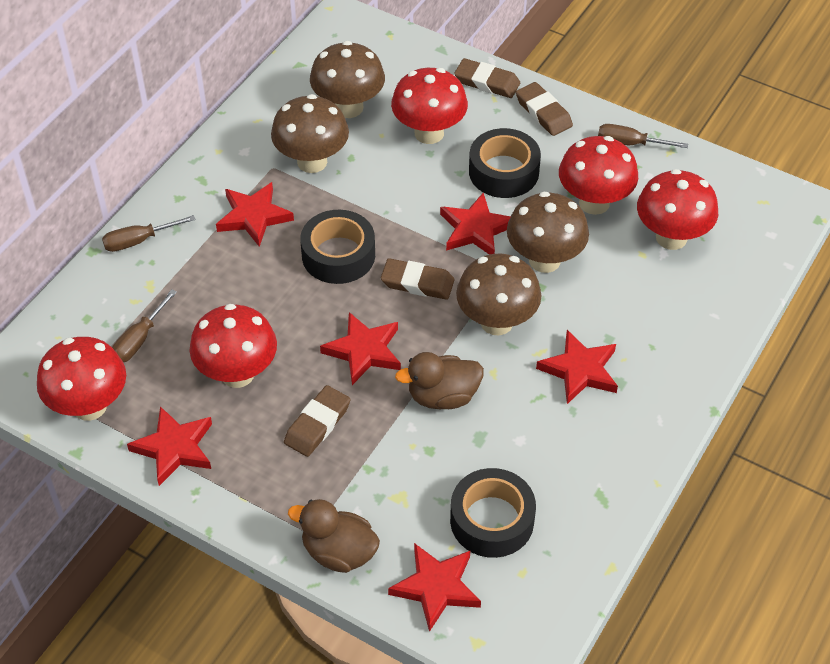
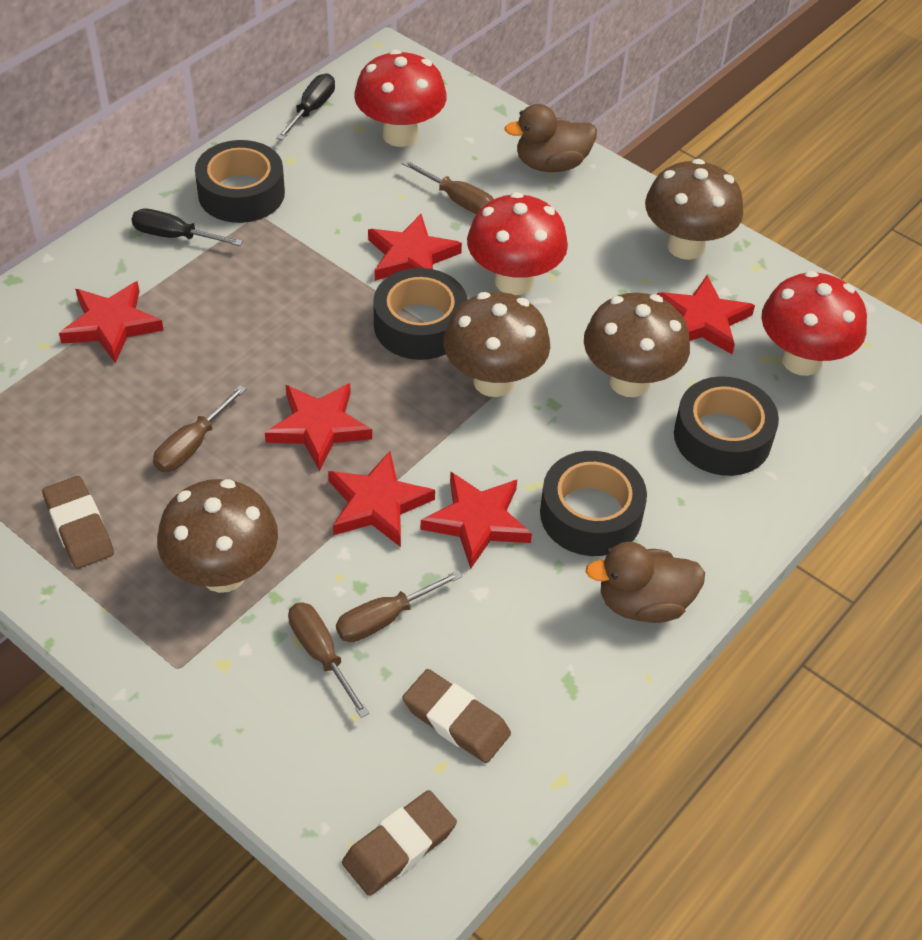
black screwdriver: none = 0 -> [132,209,243,246] [276,73,335,140] = 2
black tape: [300,210,375,284] [450,468,536,558] [469,128,541,198] = 3 -> [195,140,285,223] [373,268,467,360] [540,451,647,556] [674,376,779,476] = 4
brown eraser: [284,385,351,457] [381,258,454,300] [454,58,520,98] [516,82,573,136] = 4 -> [42,476,114,569] [342,790,457,896] [402,669,511,763] = 3
brown screwdriver: [102,215,196,252] [112,289,177,362] [598,124,688,148] = 3 -> [153,385,247,472] [288,603,369,718] [336,570,463,642] [402,160,494,214] = 4
red mushroom: [37,337,126,421] [190,304,277,388] [391,68,468,144] [559,136,638,215] [637,169,718,250] = 5 -> [354,50,447,147] [467,192,568,295] [761,271,867,376] = 3

